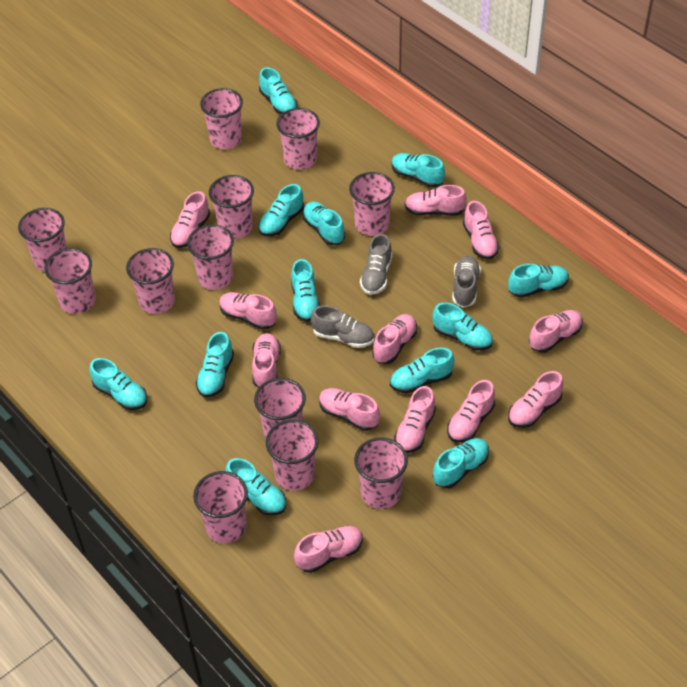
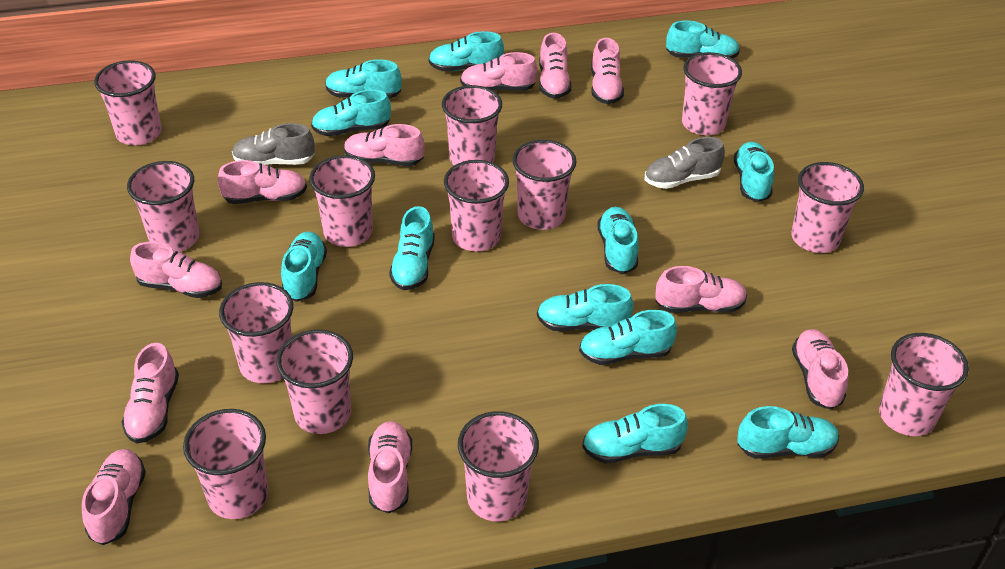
grey shoe: [311,305,374,348] [360,234,392,295] [452,256,481,308] = 3 -> [232,123,315,165] [645,137,725,189] = 2
pink cup: [18,208,67,272] [44,248,96,314] [126,248,175,314] [187,225,234,290] [193,471,248,543] [200,88,243,149] [209,175,254,239] [254,378,306,439] [266,420,319,491] [276,108,320,170] [349,172,395,236] [354,437,408,509] = 12 -> [94,60,162,145] [127,161,199,252] [183,409,268,519] [219,282,294,383] [276,330,353,434] [309,155,375,247] [442,85,502,165] [444,160,509,251] [458,411,539,521] [512,140,577,230] [682,52,742,135] [791,162,864,253] [879,333,969,436] = 13
pink shoe: [170,191,210,248] [219,292,277,330] [252,333,281,388] [294,526,363,573] [319,388,380,431] [372,314,417,364] [394,386,436,453] [404,185,467,216] [447,380,495,443] [463,201,500,260] [508,371,564,428] [529,310,583,352] = 12 -> [82,449,146,545] [121,343,179,443] [130,242,222,298] [218,160,307,204] [344,124,424,166] [368,421,412,514] [460,52,538,91] [539,33,571,99] [591,38,624,104] [655,266,747,313] [792,329,848,410] = 11

